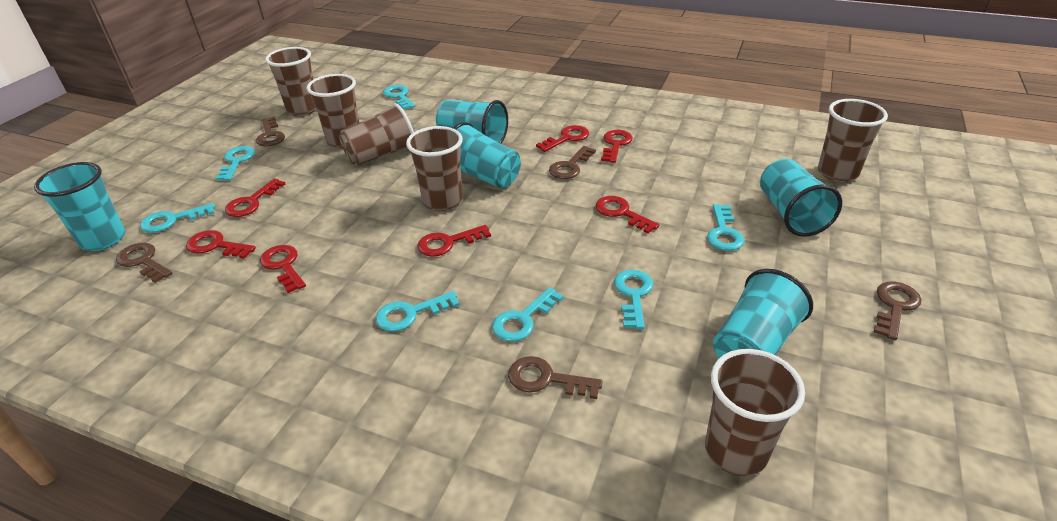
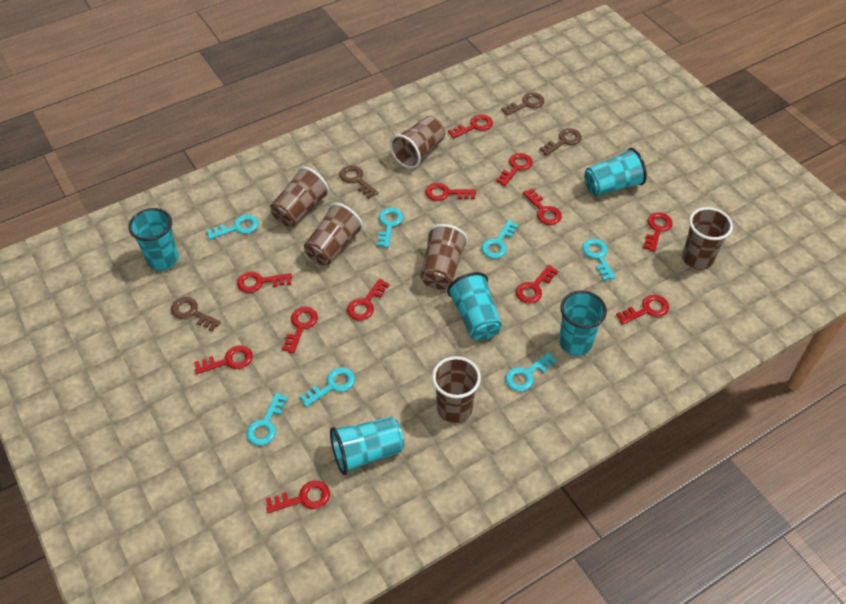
brown key: [116,243,172,283] [256,117,285,146] [508,356,603,399] [549,146,596,179] [874,281,921,340] = 5 -> [171,297,221,331] [339,165,378,198] [501,92,544,116] [539,128,582,156] = 4
red key: [186,230,256,259] [225,178,285,217] [260,245,306,293] [417,225,491,257] [536,125,589,152] [595,196,659,234] [601,130,633,163] = 7 -> [194,345,253,374] [237,272,292,293] [266,481,330,513] [282,307,318,354] [347,278,390,320] [425,183,476,201] [448,114,493,138] [496,153,533,186] [516,265,558,304] [523,188,562,225] [616,295,669,324] [643,212,673,252] = 12

